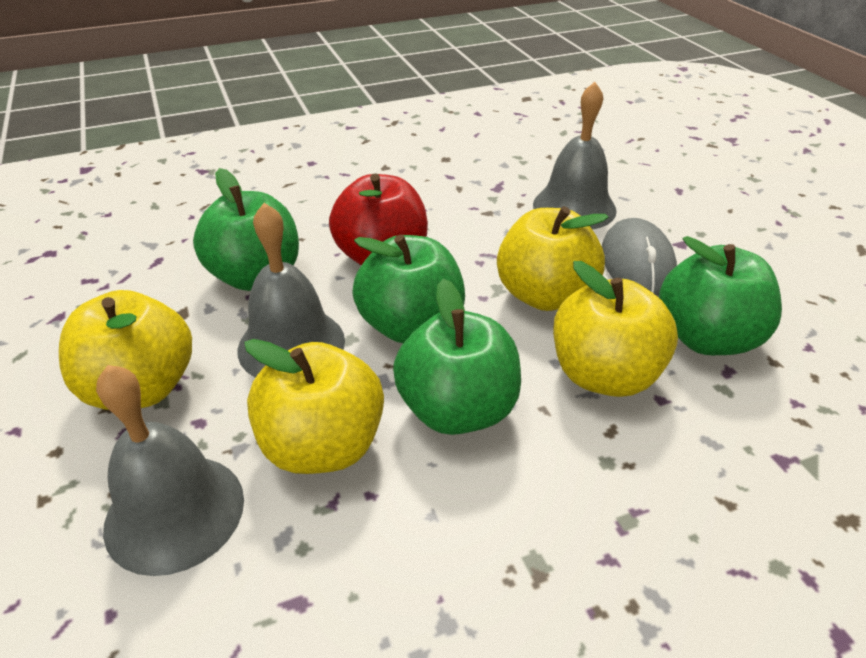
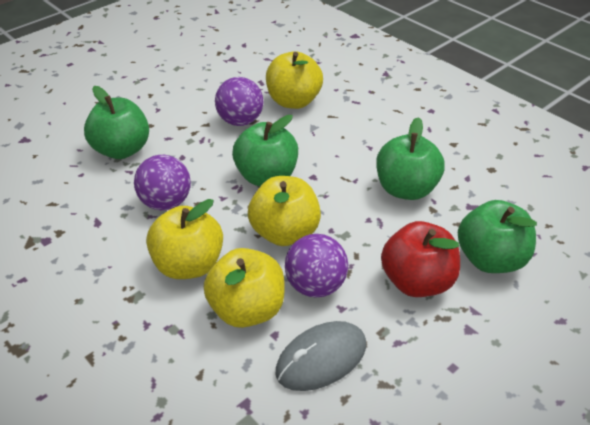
grey bell: [96,365,244,576] [238,203,345,378] [533,82,617,230] = 3 -> none = 0
purple ball: none = 0 -> [134,155,191,210] [215,77,263,126] [285,234,348,297] = 3

